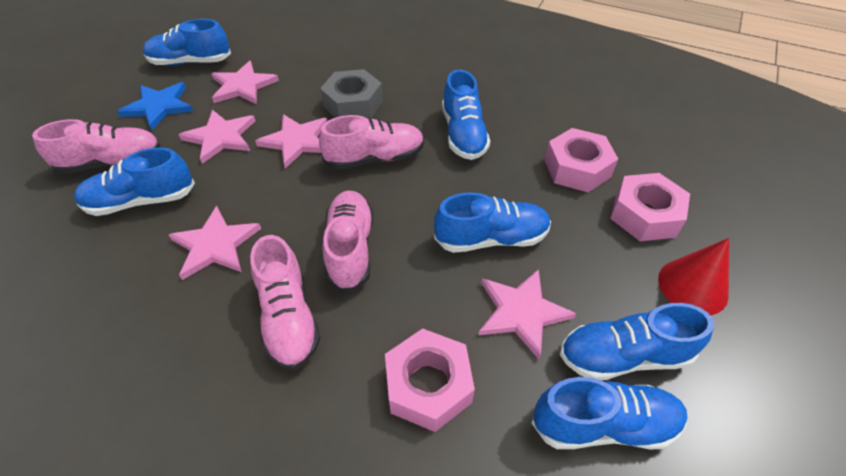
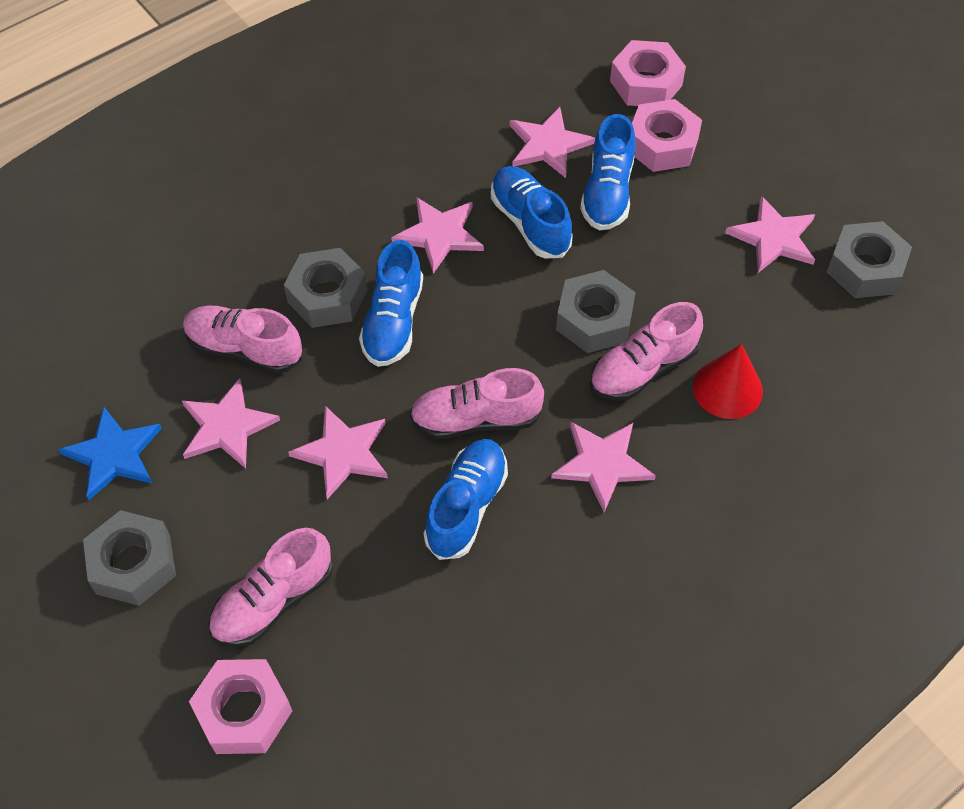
blue shoe: [74,147,195,216] [143,19,231,66] [434,192,551,253] [442,70,490,160] [532,377,687,450] [560,303,714,380] = 6 -> [359,240,423,367] [424,439,508,560] [491,166,573,259] [580,114,635,230] = 4
grey nut: [320,69,383,118] = 1 -> [83,510,176,606] [284,248,368,328] [556,270,636,353] [827,221,912,298] = 4
pink star: [169,206,261,280] [179,110,255,164] [212,61,279,105] [255,114,327,168] [479,269,577,359] = 5 -> [182,378,280,469] [288,406,388,499] [391,197,484,274] [510,107,595,178] [551,422,656,512] [725,196,815,273] = 6

